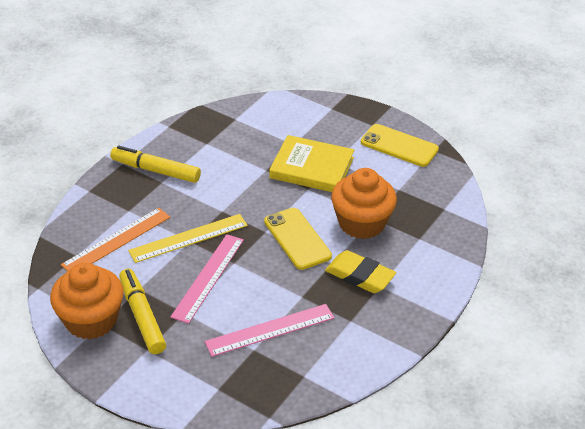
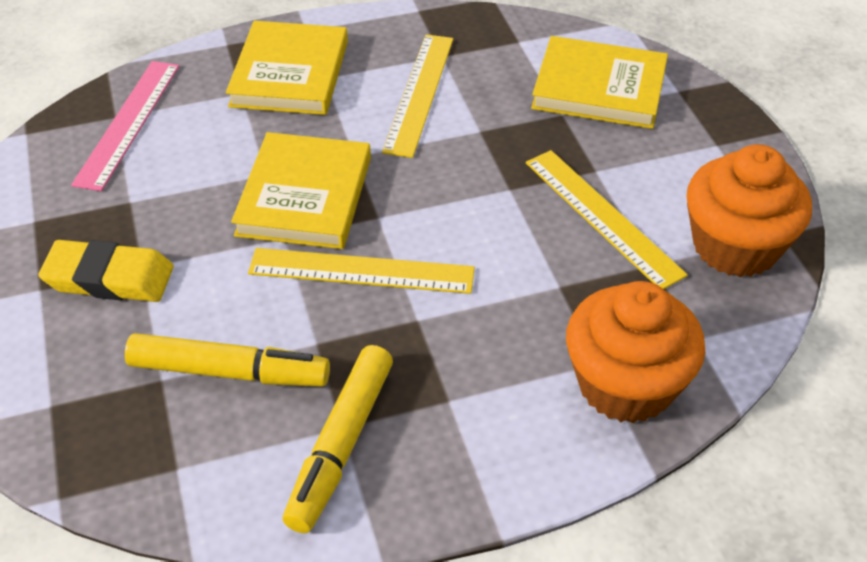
orange ruler: [61,208,170,271] = 1 -> none = 0
pink ruler: [170,234,244,324] [205,304,334,357] = 2 -> [71,61,179,191] = 1
yellow book: [269,135,354,192] = 1 -> [226,21,348,115] [231,132,371,249] [531,36,668,129] = 3
yellow phone: [264,208,332,270] [361,124,439,167] = 2 -> none = 0
yellow ruler: [128,214,248,263] = 1 -> [248,248,475,294] [382,34,453,158] [526,150,688,289] = 3

